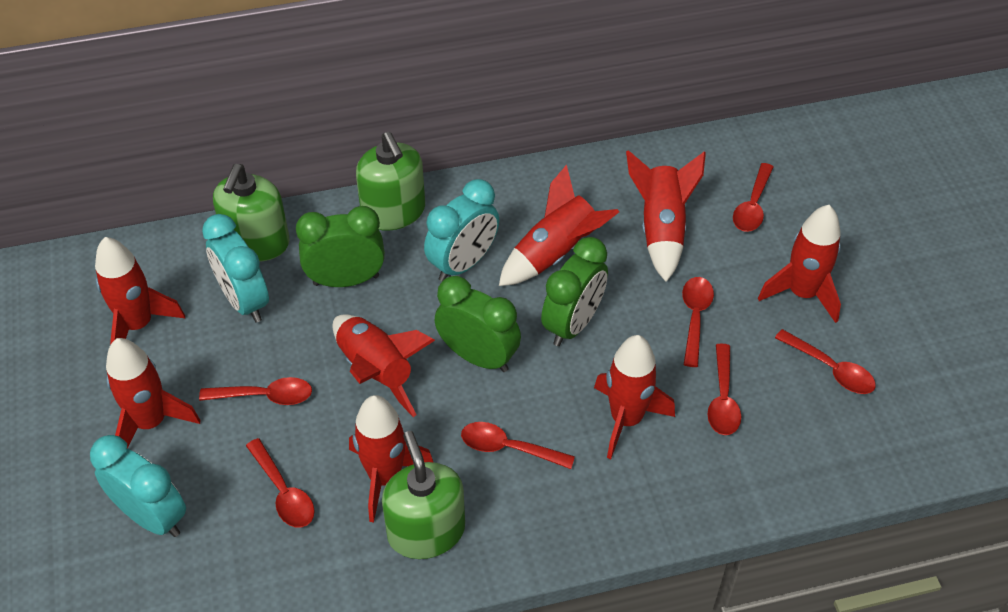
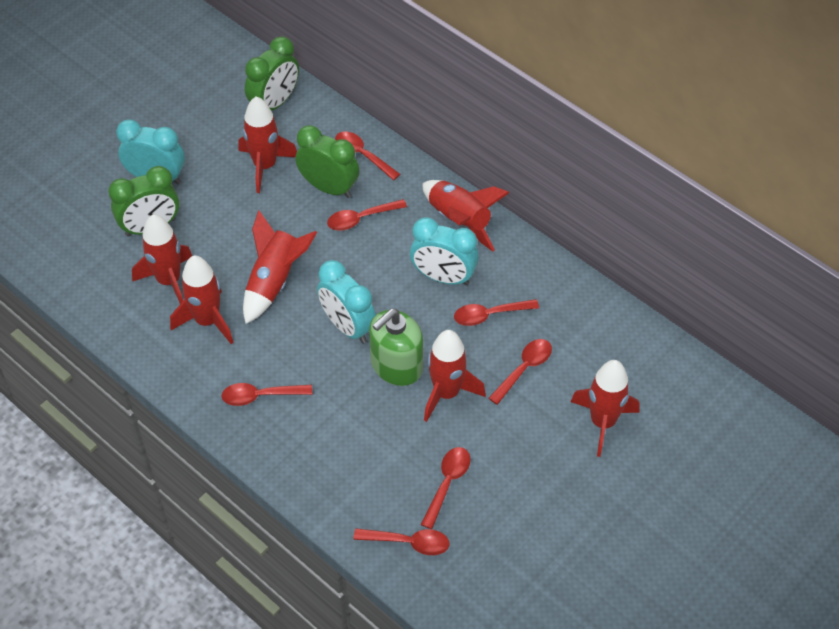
green soap dispenser: [213,164,290,261] [356,132,425,231] [382,431,465,559] = 3 -> [369,309,423,386] = 1
red rocket: [95,237,185,345] [106,338,201,448] [332,314,435,417] [349,395,433,523] [499,165,619,286] [594,335,675,459] [626,150,706,282] [758,205,841,323] = 8 -> [132,214,192,304] [170,255,233,344] [239,96,297,193] [243,210,317,324] [423,180,509,252] [424,330,486,422] [571,360,640,457] = 7

